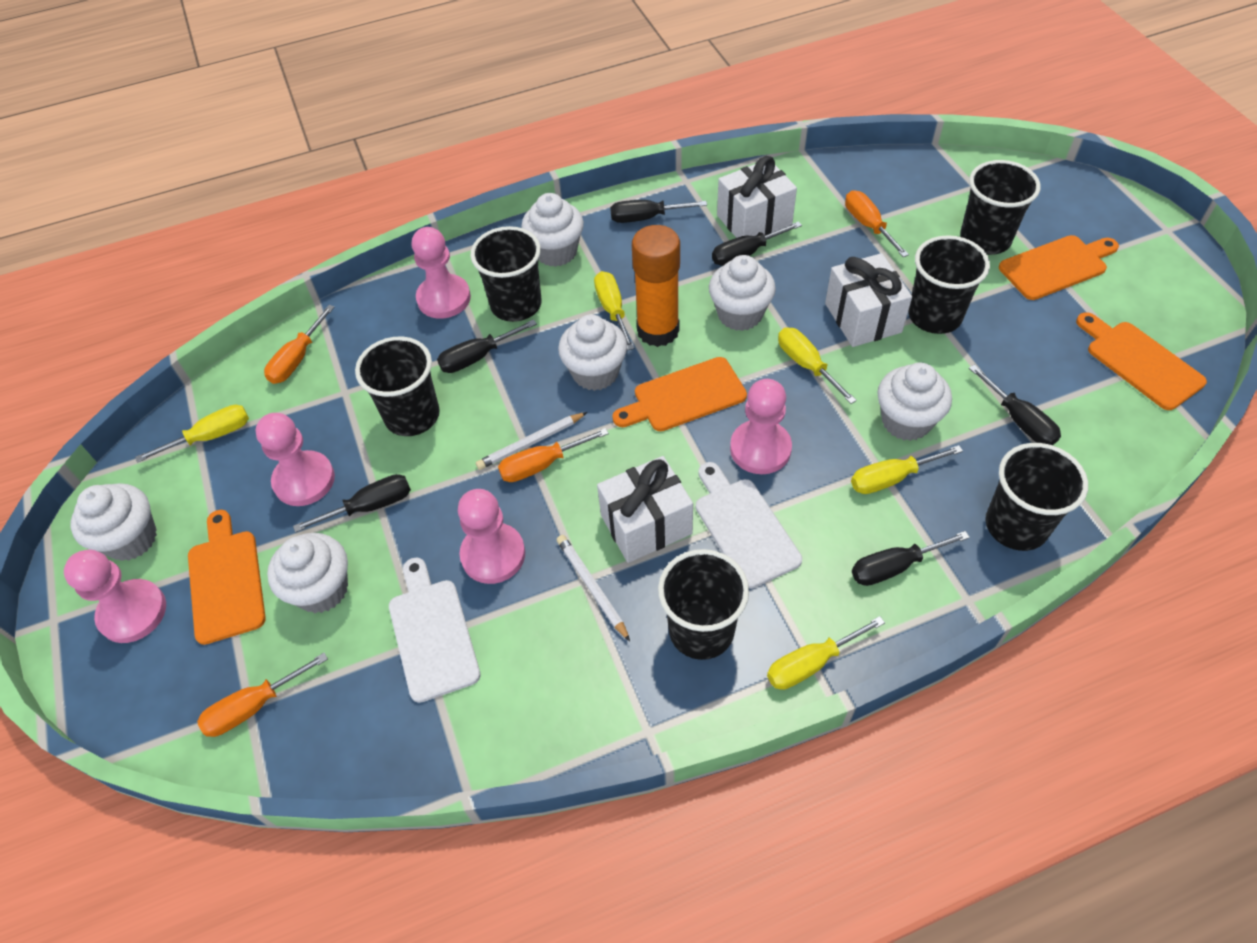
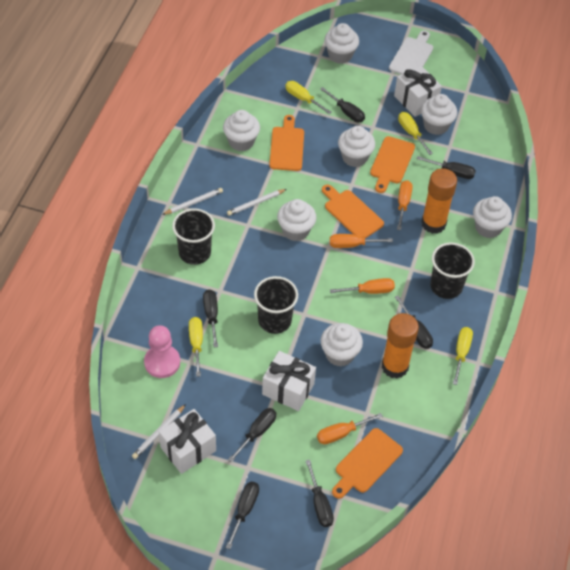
black cup: [355,336,440,436] [470,226,541,322] [658,549,749,660] [908,235,990,334] [960,160,1041,255] [985,443,1088,551] = 6 -> [172,208,215,265] [254,276,298,334] [430,242,475,299] = 3
black screwdriver: [293,474,411,532] [437,319,537,373] [610,200,707,223] [712,221,802,266] [852,531,970,586] [969,365,1061,445] = 6 -> [203,290,218,347] [226,482,259,549] [228,408,276,463] [306,460,334,527] [320,87,365,122] [395,295,433,349] [416,156,476,179] = 7
orange glue stick: [632,225,680,347] = 1 -> [382,313,419,379] [421,168,457,234] = 2
pink pawn: [64,550,166,643] [256,413,335,506] [412,227,471,319] [458,489,525,584] [730,379,792,474] = 5 -> [144,325,180,378] = 1
white cupcake: [71,483,157,561] [267,533,348,613] [521,193,584,267] [558,314,627,391] [709,255,776,331] [877,363,952,441] = 6 -> [223,110,260,151] [277,199,316,241] [321,323,363,366] [324,23,359,64] [338,126,375,167] [421,94,457,135] [473,196,512,238] = 7
white cutting board: [389,557,481,703] [696,462,802,589] = 2 -> [389,30,433,74] = 1
white pencil: [476,412,587,470] [557,535,630,641] = 2 -> [132,404,186,459] [162,188,223,215] [227,189,287,216] = 3
yellow screwdriver: [135,405,249,463] [594,271,634,350] [767,616,885,690] [778,327,857,404] [851,445,963,494] = 5 -> [189,317,203,377] [285,81,332,114] [398,112,433,155] [453,327,473,385] = 4

